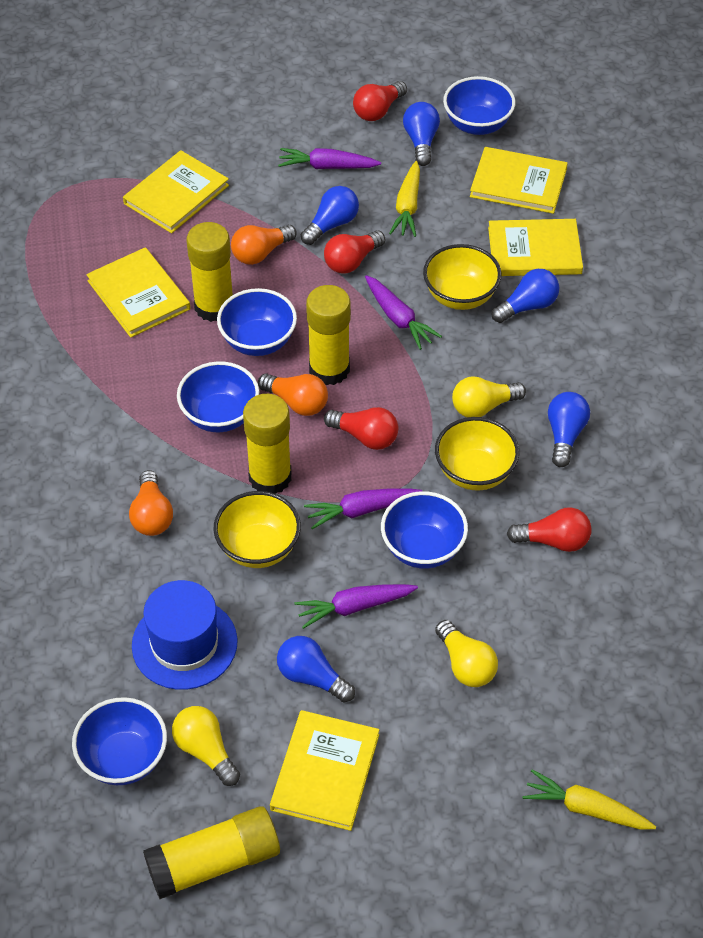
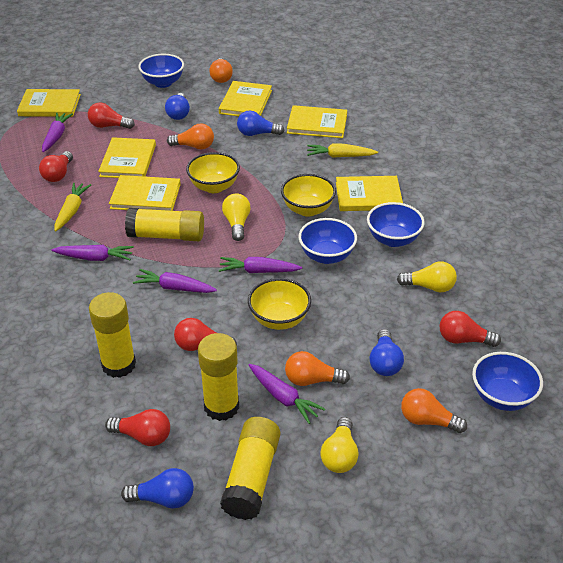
blue bowl: [72,697,167,785] [177,361,259,432] [217,288,297,356] [381,491,468,569] [443,76,516,135] = 5 -> [138,54,184,88] [298,218,357,264] [367,202,425,247] [472,352,543,411] = 4
blue hat: [132,580,238,690] = 1 -> none = 0
blue light bulb: [277,636,355,703] [301,186,359,245] [403,102,440,166] [492,269,559,323] [548,392,590,467] = 5 -> [121,468,194,508] [165,93,190,120] [237,111,284,136] [369,329,404,376] = 4
orange light bulb: [129,470,173,536] [231,225,297,265] [258,373,328,416] = 3 -> [167,123,214,149] [209,58,233,83] [285,351,350,386] [401,388,467,433] = 4
purple carrot: [278,148,381,169] [294,584,418,629] [304,488,422,529] [365,275,442,350] = 4 -> [42,112,73,152] [51,245,134,261] [133,269,217,293] [219,257,302,273] [249,364,326,424] = 5
red light bulb: [324,230,385,273] [324,407,398,450] [353,81,407,121] [507,508,592,552] = 4 -> [39,151,73,182] [88,103,135,129] [105,409,170,446] [174,318,237,351] [440,311,501,347] = 5
yellow book: [86,247,190,338] [123,150,229,233] [270,710,379,831] [470,147,568,214] [488,219,583,276] = 5 -> [17,89,81,117] [98,137,156,178] [109,175,181,211] [219,81,272,116] [287,105,347,138] [336,176,403,211] = 6

